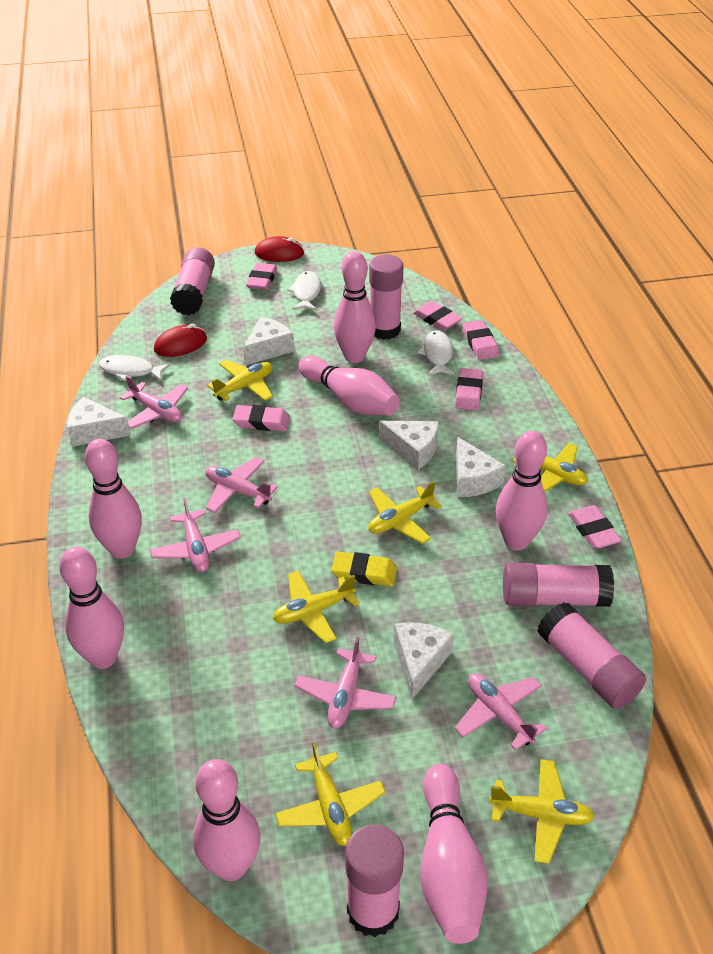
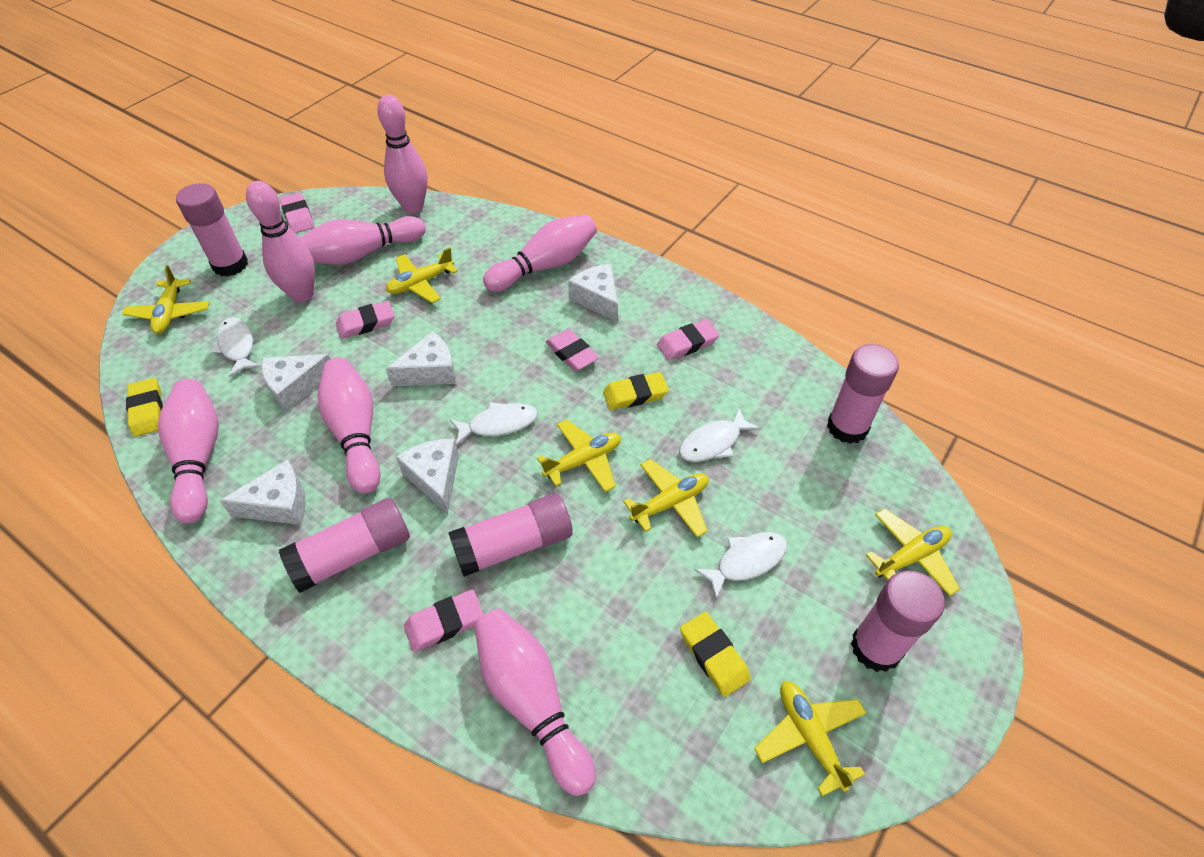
pink eraser: [233,405,290,431] [246,263,277,290] [413,301,462,331] [455,368,483,411] [463,320,499,360] [568,505,622,549] = 6 -> [279,193,315,233] [336,301,395,339] [404,589,484,652] [545,329,599,371] [657,320,719,360] = 5
pink plane: [120,375,188,429] [150,498,241,572] [205,457,278,513] [294,636,396,728] [455,673,547,750] = 5 -> none = 0
red mouse: [154,324,207,357] [255,236,304,262] = 2 -> none = 0
white fish: [99,355,170,381] [287,271,321,311] [417,330,455,375] = 3 -> [211,317,261,377] [450,402,538,446] [679,408,760,462] [694,532,787,599] = 4
yellow eraser: [331,552,397,586] = 1 -> [126,378,163,437] [603,372,669,410] [680,612,751,697] = 3

